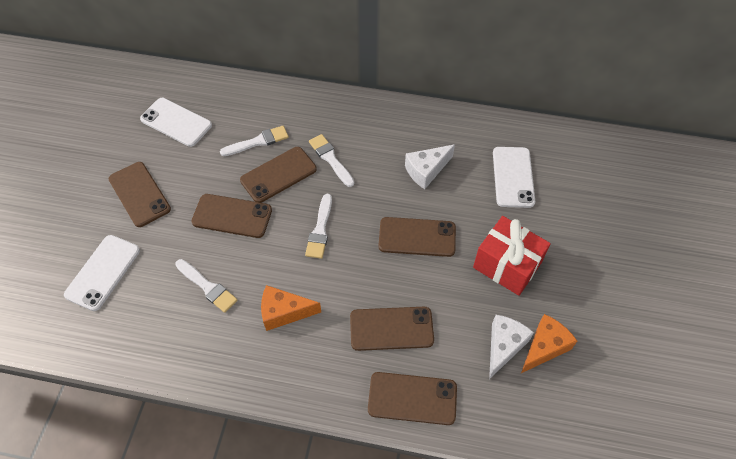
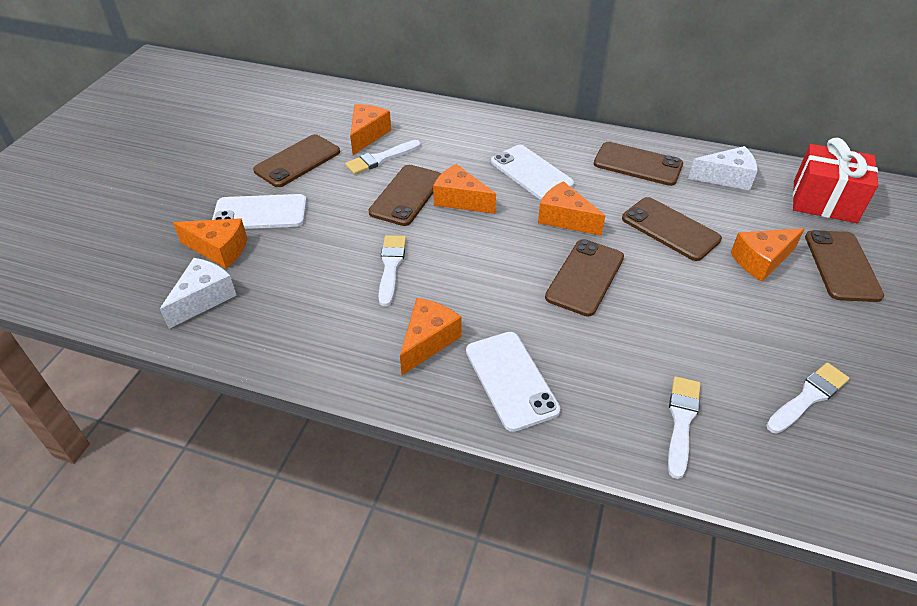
orange cheese: [261,285,321,331] [521,314,577,373] = 2 -> [173,218,247,269] [350,104,391,155] [400,298,462,375] [433,164,496,214] [538,181,605,236] [731,228,804,282] = 6

